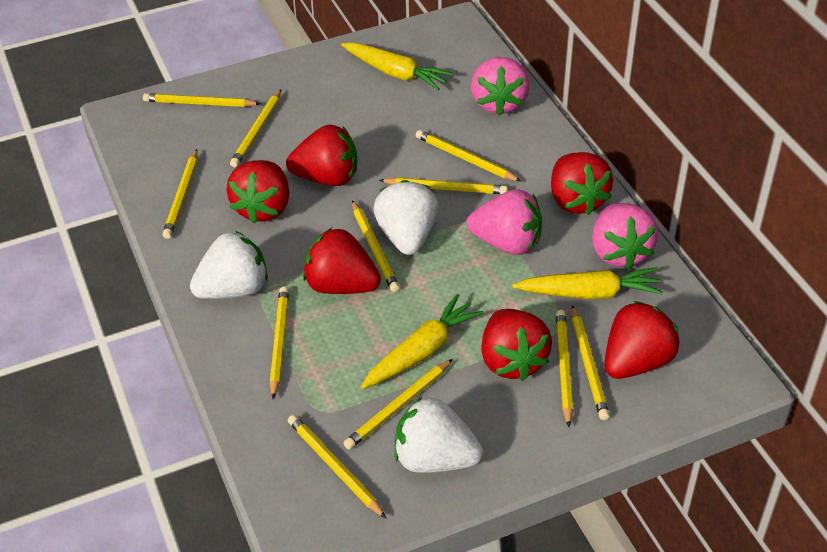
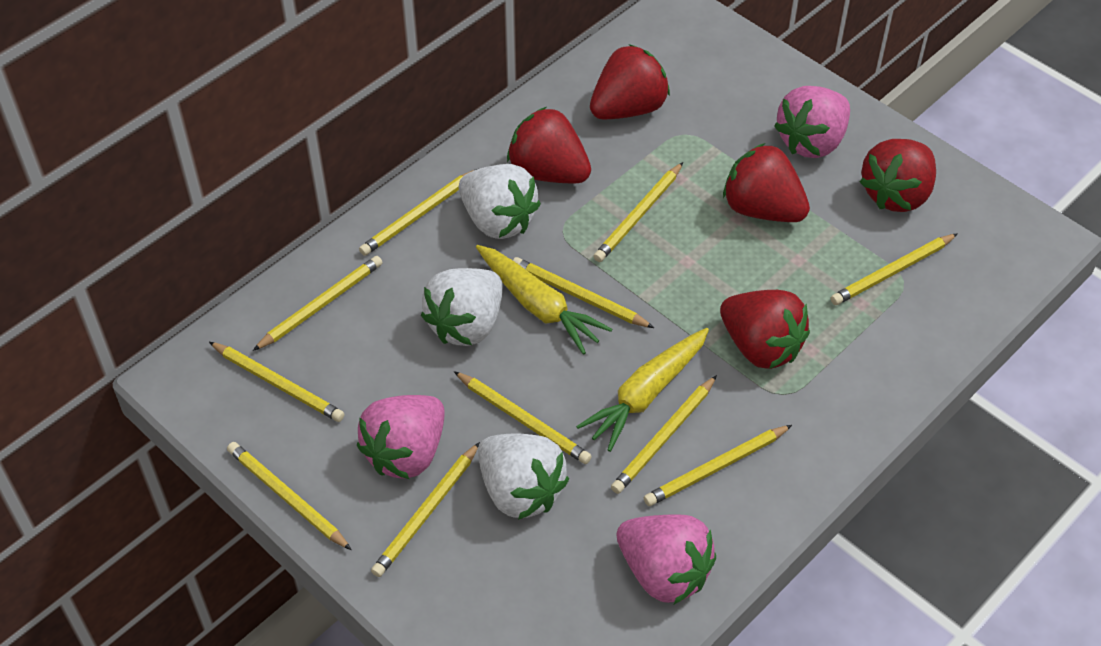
red strawberry: [227,160,289,224] [286,125,357,186] [303,228,381,294] [481,309,552,381] [551,152,613,215] [604,301,679,379] = 6 -> [507,107,591,183] [590,44,670,119] [720,290,810,369] [723,143,810,222] [859,139,936,212] = 5
yellow carrot: [341,43,453,90] [361,294,484,389] [512,267,663,299] = 3 -> [476,245,612,355] [576,328,709,452] = 2

